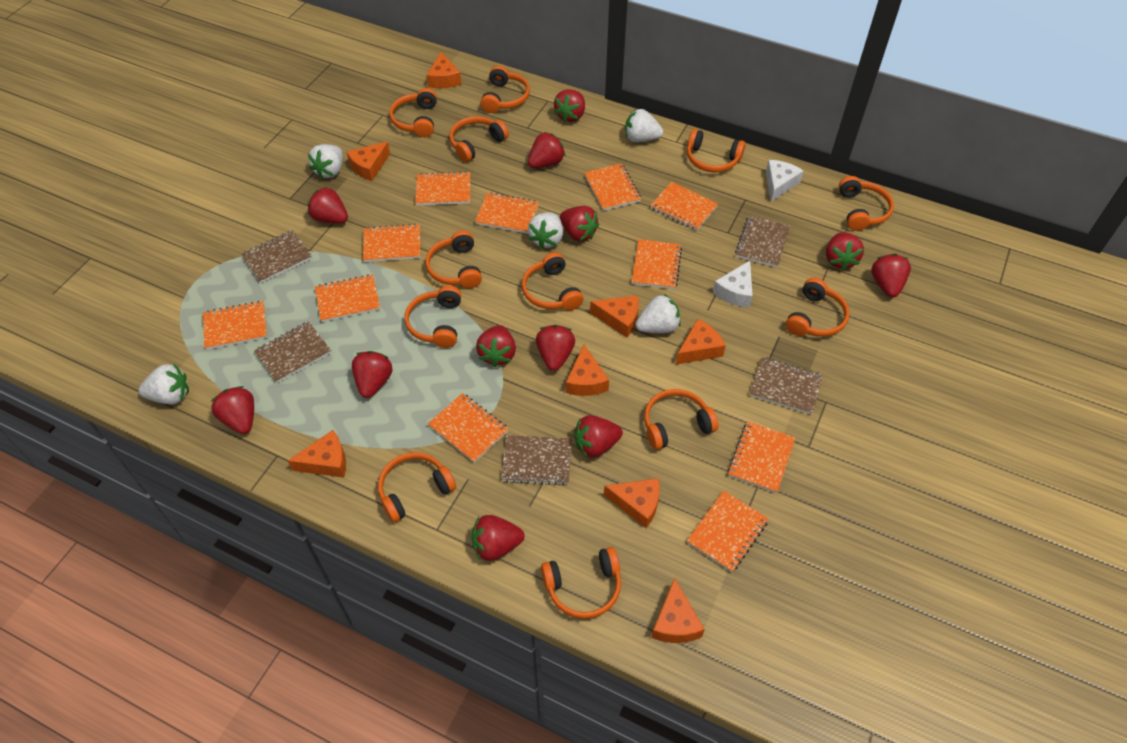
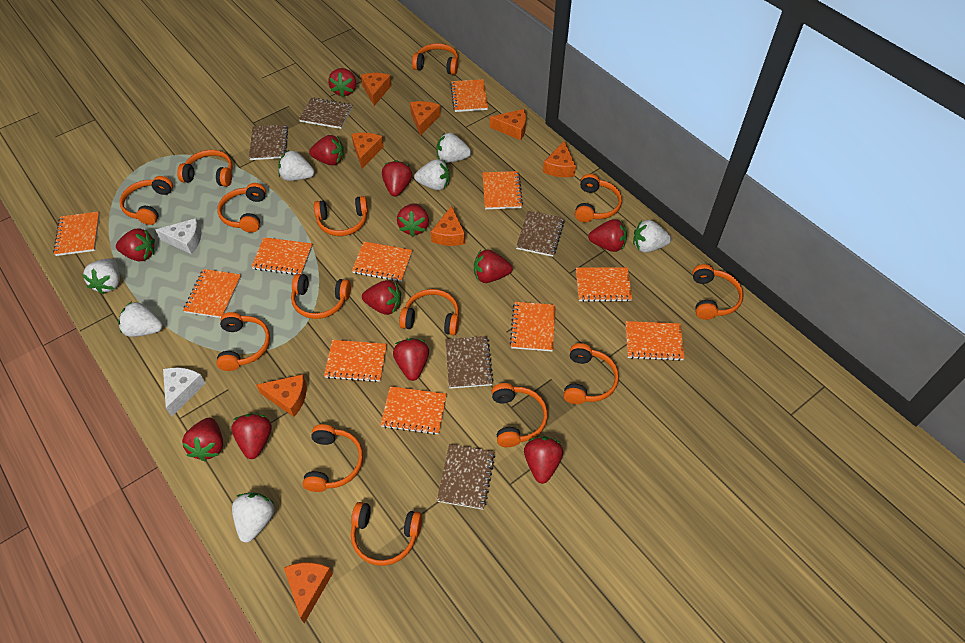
orange headphones: [378,452,456,523] [389,88,437,137] [405,286,461,348] [426,230,482,288] [449,116,509,162] [480,66,530,113] [522,252,583,310] [541,547,621,619] [644,389,718,450] [687,129,745,172] [786,278,850,337] [839,176,894,231] = 12 -> [120,176,173,225] [177,150,233,187] [216,312,270,371] [217,183,266,233] [291,274,351,319] [303,424,363,492] [314,196,368,236] [351,502,422,566] [399,289,459,335] [412,43,458,75] [492,383,548,447] [563,343,619,404] [575,174,622,222] [692,264,744,320] = 14
white strawberry: [139,364,189,405] [308,144,343,179] [528,212,563,249] [625,109,663,142] [636,294,681,333] = 5 -> [82,259,120,294] [118,302,163,337] [232,493,275,543] [278,150,314,181] [414,159,450,190] [437,133,471,163] [633,220,671,253] = 7

